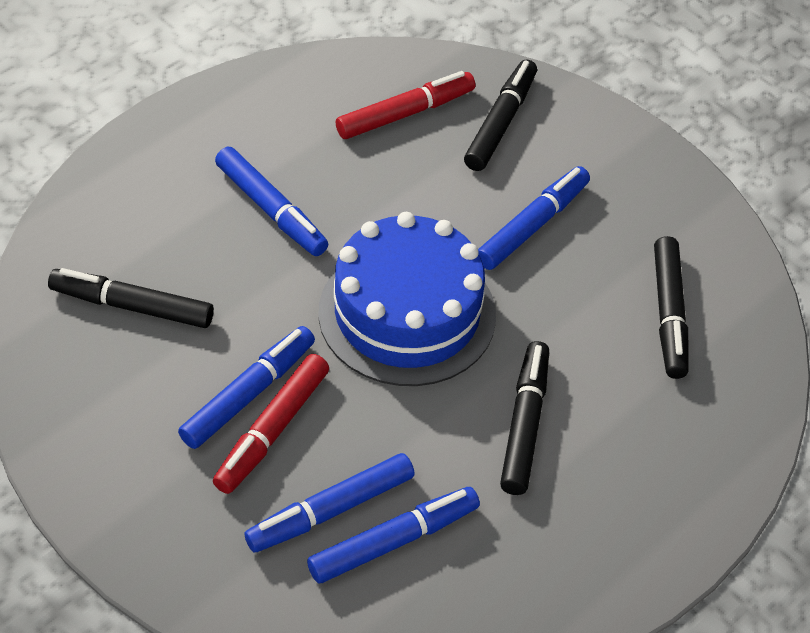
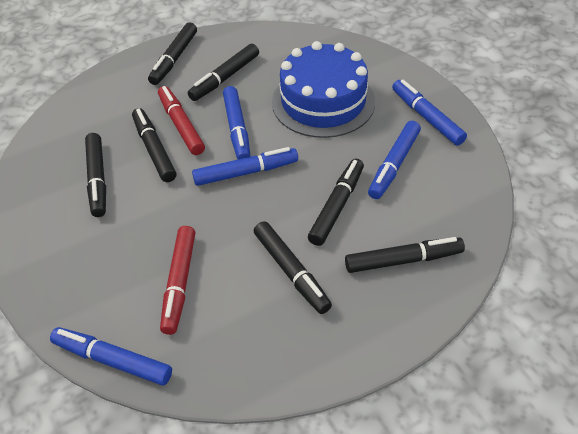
black marker: [48,268,214,328] [464,59,537,171] [500,341,549,495] [654,236,688,379] = 4 -> [85,133,106,217] [132,108,177,182] [148,22,197,85] [188,44,259,101] [254,221,332,314] [308,159,364,246] [345,237,465,273] = 7

